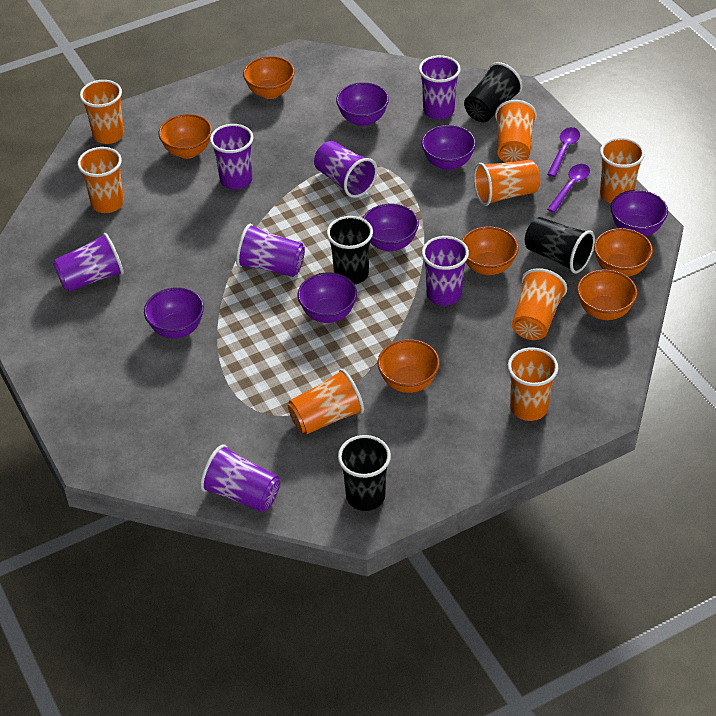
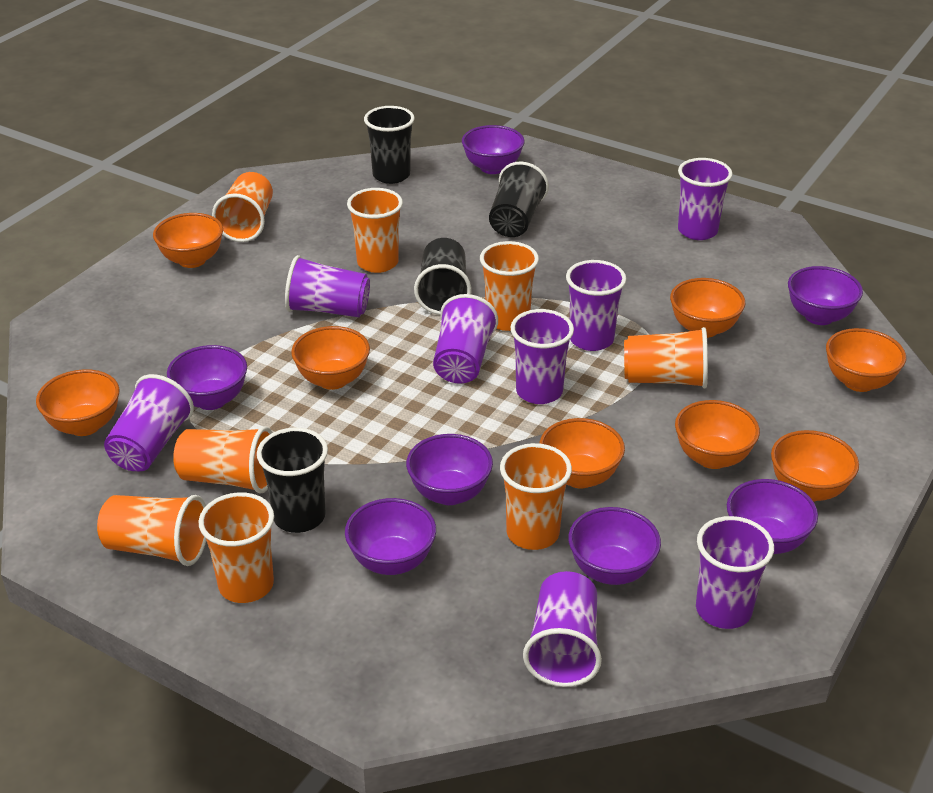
orange bowl: [158,114,212,159] [243,56,295,99] [378,339,440,393] [462,226,519,275] [577,269,637,320] [594,228,653,277] = 6 -> [36,369,119,436] [153,213,223,268] [291,326,370,390] [539,418,625,489] [670,278,745,338] [675,400,760,469] [771,430,859,502] [826,328,906,392] = 8
purple bowl: [144,287,204,338] [297,273,357,323] [336,82,389,126] [363,204,419,251] [421,125,476,170] [610,190,668,236] = 6 -> [167,345,247,410] [345,498,436,575] [406,434,493,505] [462,125,524,174] [568,507,661,585] [727,479,818,554] [788,266,863,325] = 7
purple cup: [53,233,124,292] [200,444,280,512] [210,124,253,190] [236,224,305,277] [314,141,377,198] [419,55,461,119] [422,236,469,306] = 7 -> [104,374,194,472] [285,255,370,317] [433,294,498,384] [511,309,574,404] [523,571,602,687] [566,260,626,351] [678,158,732,240] [696,516,774,629] = 8
purple spoon: [547,127,580,177] [547,164,590,213] = 2 -> none = 0

